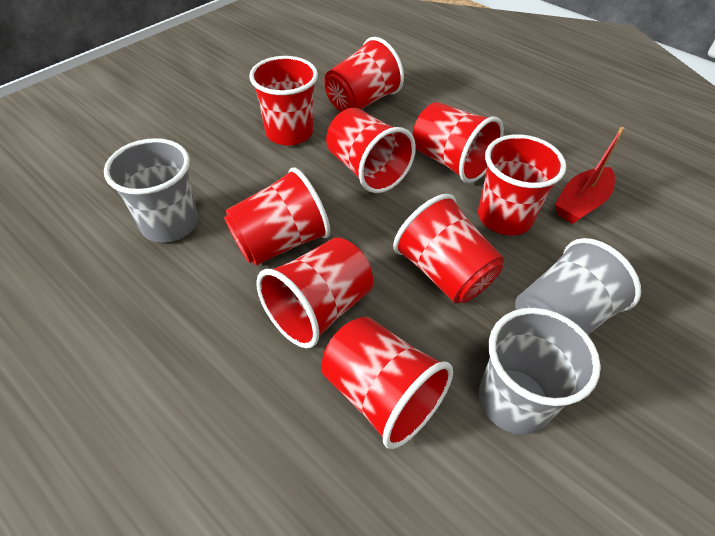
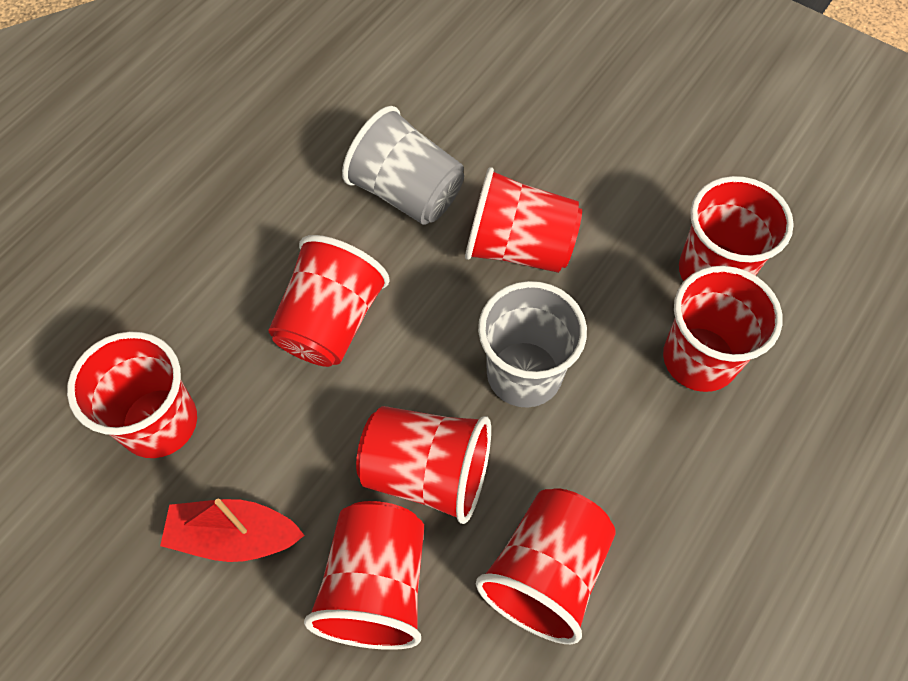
grey cup: [104,138,198,243] [479,308,601,435] [515,238,641,334] = 3 -> [342,106,464,225] [478,281,587,408] = 2
red cup: [224,167,330,265] [249,56,318,146] [256,237,373,348] [321,317,453,449] [325,37,404,112] [326,108,416,193] [393,194,504,303] [413,102,504,183] [478,134,566,235] = 9 -> [67,332,197,458] [269,235,390,367] [304,501,424,650] [356,406,491,524] [465,167,582,273] [476,489,616,644] [663,266,783,392] [679,176,794,281] = 8

